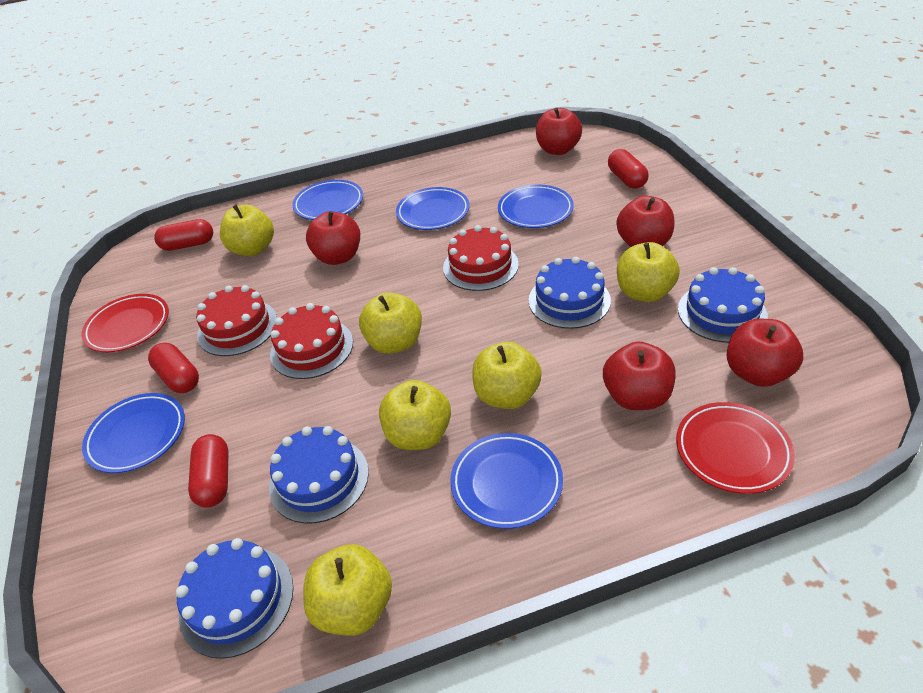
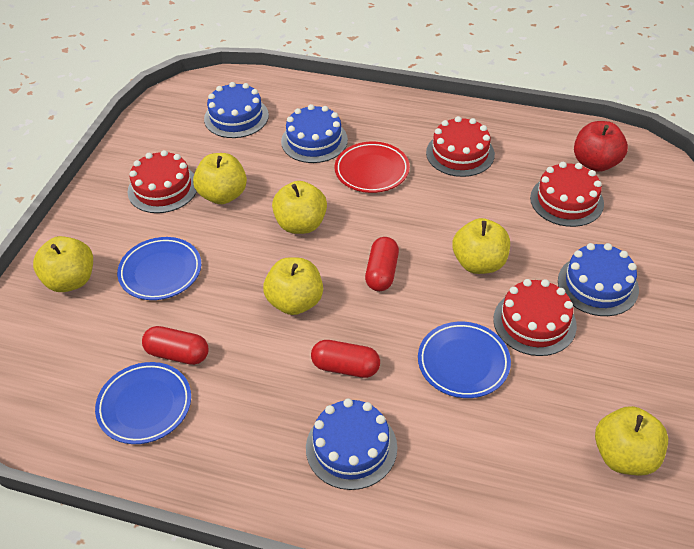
blue plate: [82,393,185,473] [292,180,363,220] [396,187,470,230] [450,433,563,529] [498,185,574,228] = 5 -> [95,362,191,444] [117,237,201,300] [418,322,511,398] = 3
red apple: [306,211,360,265] [536,107,582,155] [603,341,676,410] [617,196,674,247] [727,319,803,387] = 5 -> [574,121,628,172] = 1
red cake: [196,285,277,356] [270,303,353,379] [443,225,519,291] = 3 -> [127,150,197,213] [426,116,495,177] [493,279,577,356] [530,162,604,227] = 4
red capsule: [148,343,199,393] [154,219,213,251] [188,434,229,508] [608,149,649,189] = 4 -> [142,326,209,365] [311,340,380,378] [365,237,399,291] = 3
red plate: [81,294,169,352] [676,402,795,494] = 2 -> [335,142,410,193] = 1

